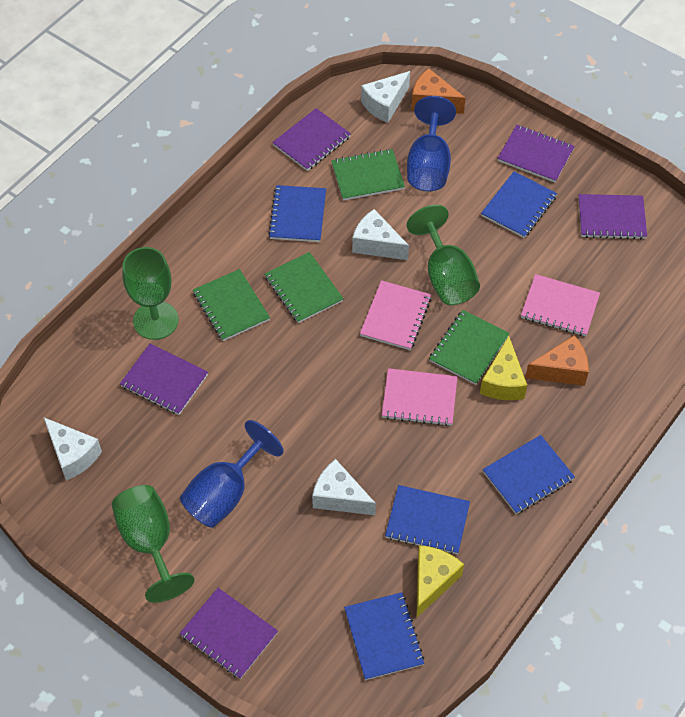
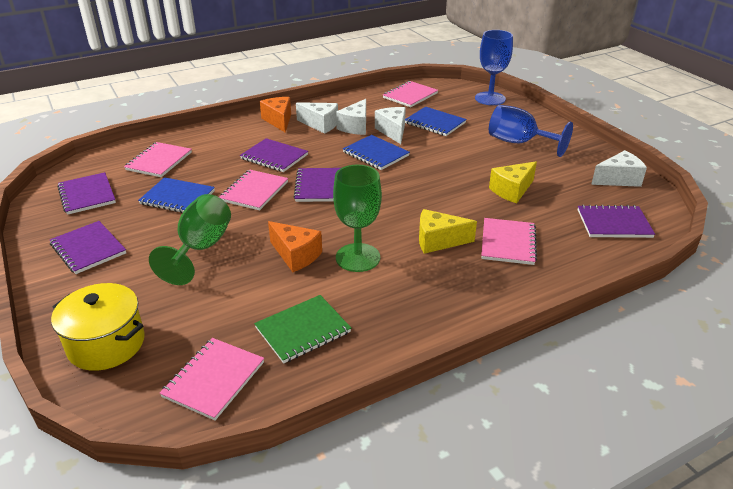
blue notebook: [268,185,326,242] [344,592,424,680] [385,485,470,554] [481,172,557,238] [483,435,575,514] = 5 -> [138,177,215,213] [343,135,410,170] [405,107,467,136] = 3
green goblet: [112,485,194,603] [122,247,179,340] [407,205,480,305] = 3 -> [149,194,231,285] [333,165,382,272] = 2
green notebook: [193,269,270,341] [265,252,344,323] [331,149,405,201] [429,310,510,385] = 4 -> [254,295,351,363] = 1
pink notebook: [360,280,431,350] [382,368,457,426] [521,274,600,336] = 3 -> [124,142,192,177] [160,338,264,420] [219,170,288,211] [383,81,438,107] [481,218,537,265] = 5
yellow pot: none = 0 -> [51,283,145,371] = 1

